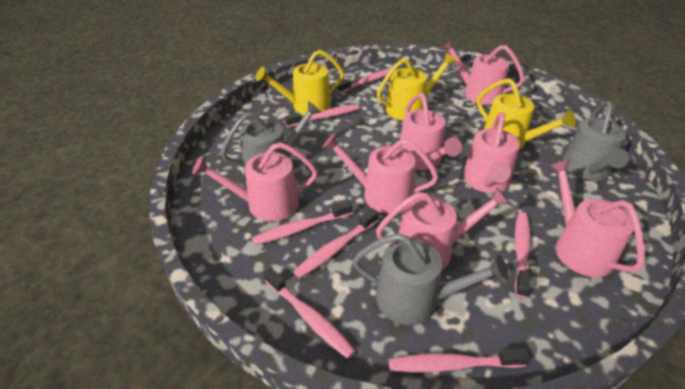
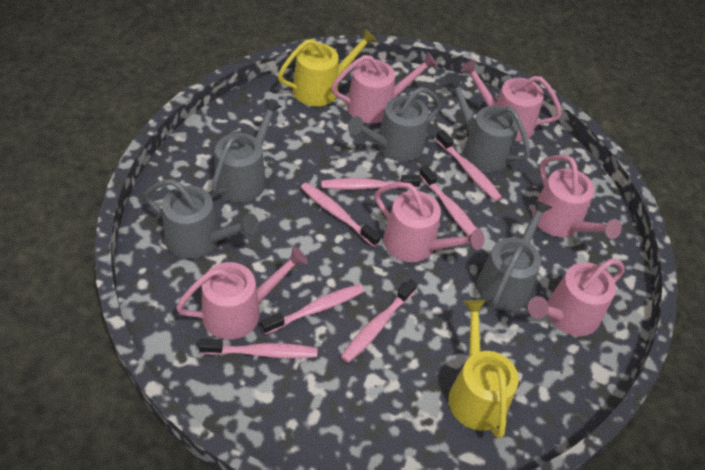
grey watering can: [221,101,321,175] [353,233,509,325] [562,101,629,180] = 3 -> [144,179,259,259] [211,99,282,203] [348,87,441,162] [446,76,530,171] [477,199,553,311] = 5
pink watering can: [192,142,318,222] [322,133,438,214] [376,187,510,270] [400,93,462,170] [441,39,525,105] [463,112,520,193] [549,160,645,277] = 7 -> [176,246,308,340] [331,52,437,123] [375,182,484,262] [461,59,562,141] [528,259,625,336] [532,155,622,239] = 6
yellow watering can: [256,50,344,115] [377,53,457,120] [477,78,576,150] = 3 -> [278,28,376,106] [448,300,519,438] = 2

